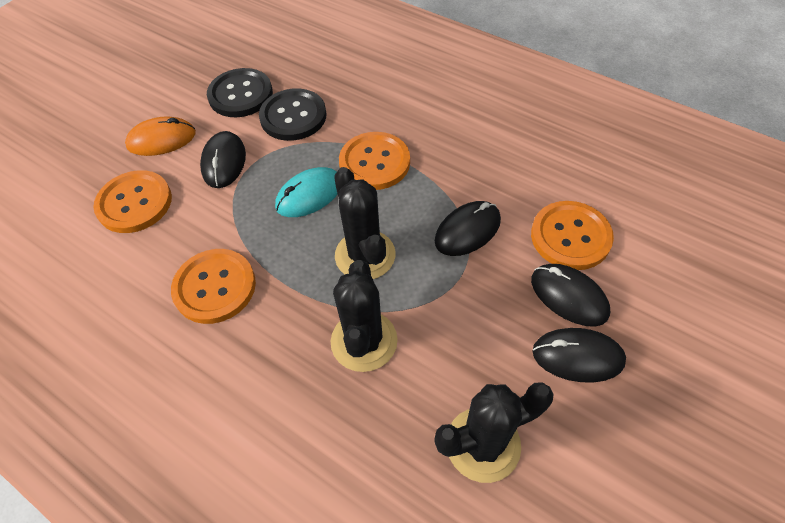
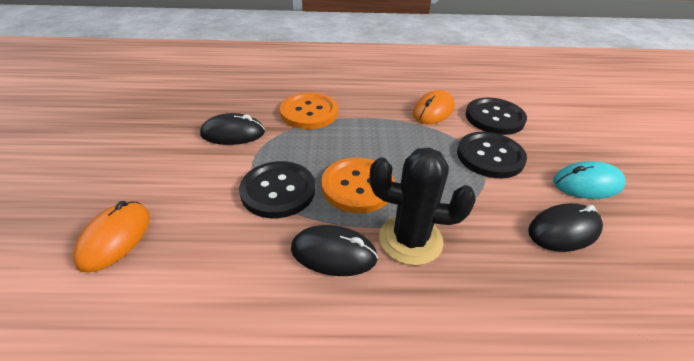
black button: [207,68,273,117] [259,88,327,141] = 2 -> [239,161,315,218] [457,132,527,178] [465,98,527,135] = 3
black cactus: [331,260,398,372] [334,167,396,279] [434,382,554,483] = 3 -> [370,147,476,266] = 1
black mouse: [200,131,246,188] [435,201,501,256] [531,264,610,327] [532,328,626,383] = 4 -> [200,113,265,145] [291,225,378,276] [528,203,603,252] = 3
orange button: [93,170,172,233] [171,249,256,324] [339,132,410,190] [531,201,614,270] = 4 -> [280,93,338,129] [321,158,395,213] = 2
orange mouse: [125,116,196,156] = 1 -> [73,201,150,273] [413,90,455,124] = 2

